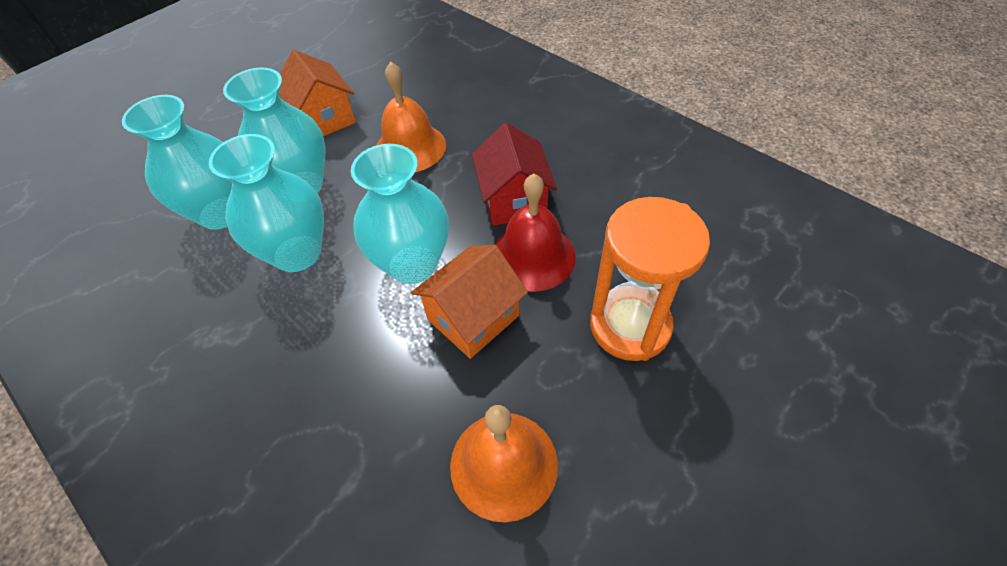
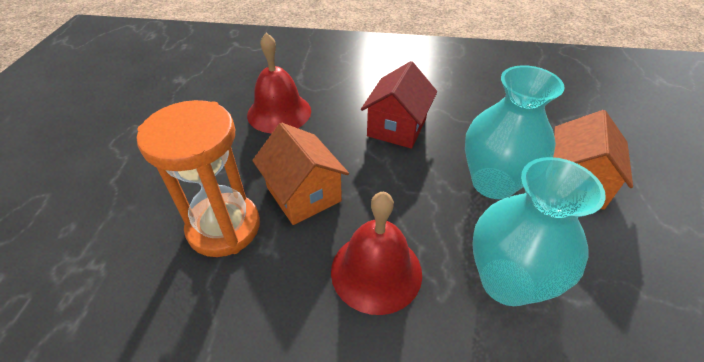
orange bell: [377,61,446,172] [450,405,558,523] = 2 -> none = 0
red bell: [494,174,576,292] = 1 -> [247,33,311,133] [331,191,422,315] = 2
turquoise vase: [122,95,232,230] [209,134,324,272] [223,67,326,193] [351,144,449,284] = 4 -> [465,65,565,199] [472,157,606,306] = 2

